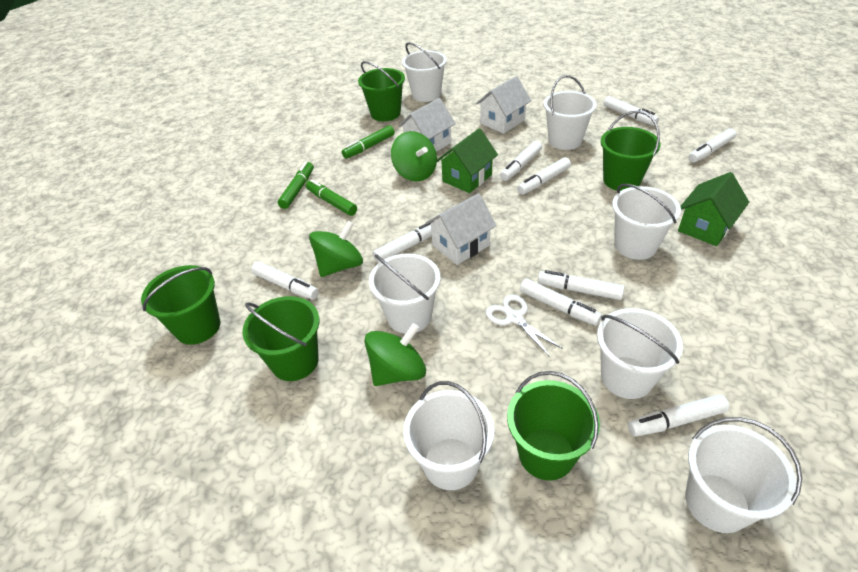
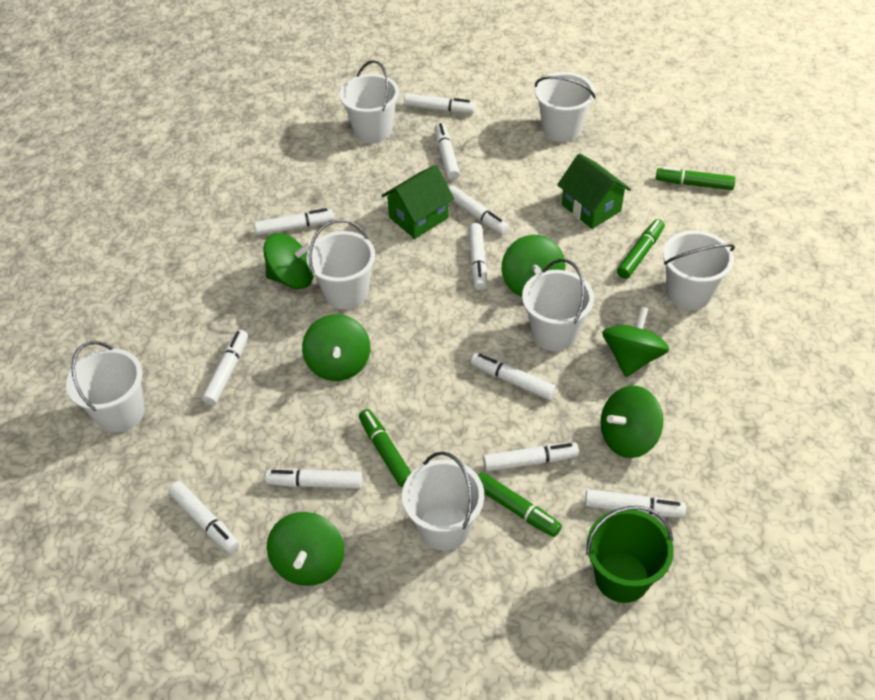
green bucket: [141,265,220,345] [242,296,319,381] [358,61,405,121] [507,371,600,481] [601,111,661,191] = 5 -> [586,506,674,603] = 1
green marker: [278,162,314,209] [306,179,357,216] [342,125,395,159] = 3 -> [359,409,411,487] [478,472,562,537] [617,219,665,279] [656,167,736,190] = 4
green spinning top: [309,221,363,277] [364,323,426,386] [391,131,437,181] = 3 -> [264,233,314,289] [267,512,344,586] [302,314,370,381] [502,235,566,297] [600,386,663,458] [602,307,669,377] = 6
white house: [398,98,456,152] [425,193,496,265] [476,76,531,134] = 3 -> none = 0
white marker: [251,262,319,300] [373,221,434,263] [500,141,542,181] [517,157,571,195] [520,279,602,326] [538,270,625,300] [603,96,659,126] [628,395,729,437] [688,128,736,163] = 9 -> [168,481,239,553] [202,330,248,406] [254,208,334,236] [265,468,362,489] [404,93,475,114] [434,123,460,180] [449,186,509,235] [468,223,487,291] [471,353,556,400] [483,443,579,472] [585,489,686,518] = 11
white scissors: [486,295,563,357] = 1 -> none = 0

